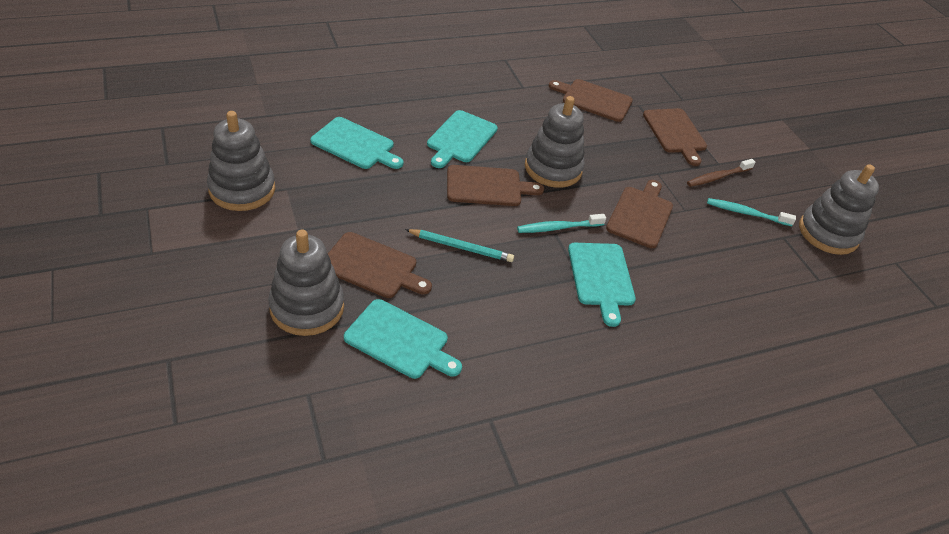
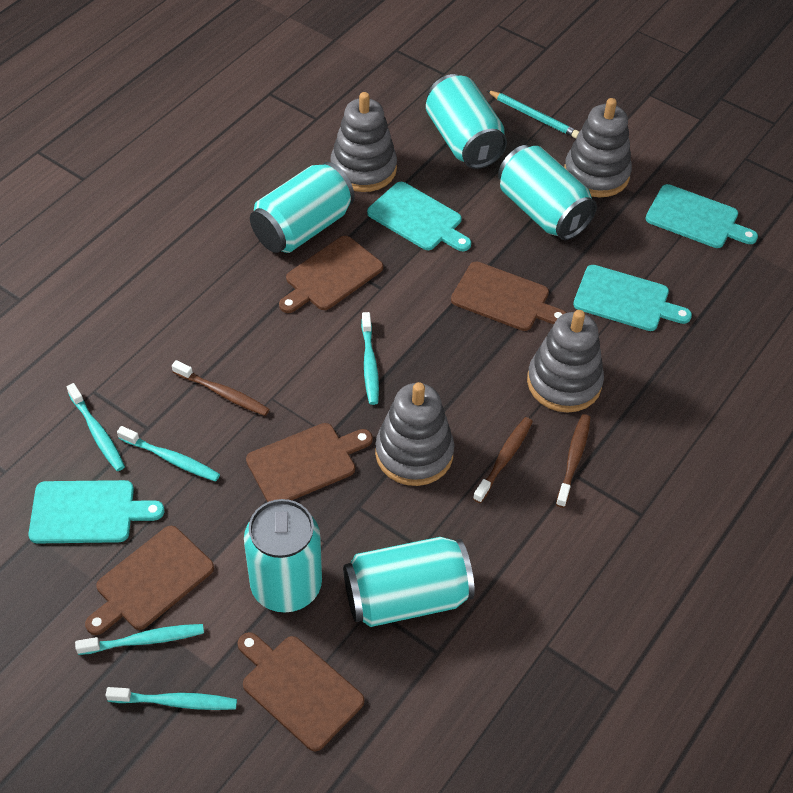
brown toothbrush: [687,159,756,187] = 1 -> [172,360,270,416] [473,417,533,503] [556,414,591,508] = 3
turquoise can: none = 0 -> [244,499,322,612] [250,162,354,253] [343,537,475,627] [426,74,507,169] [498,145,597,240] = 5
turquoise toothbrush: [517,214,606,233] [707,198,796,226] = 2 -> [67,383,125,471] [75,624,204,655] [105,687,237,710] [117,426,220,482] [361,312,379,405] = 5

